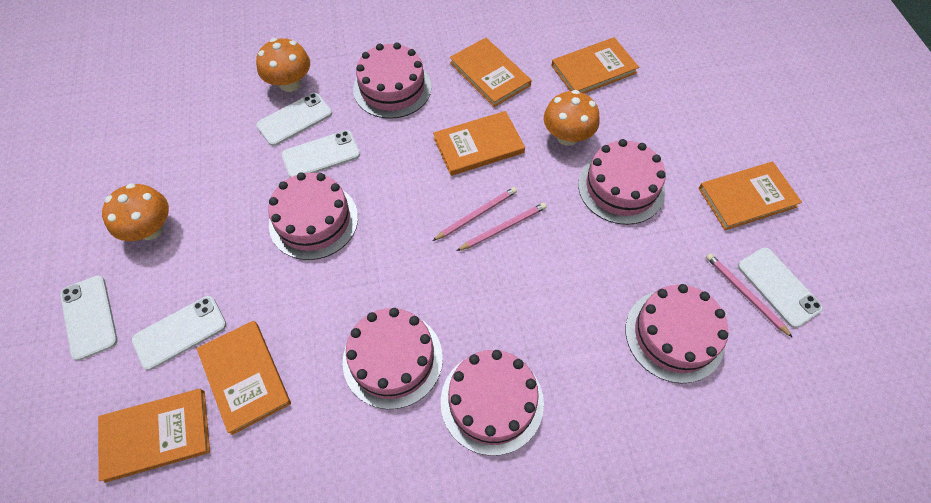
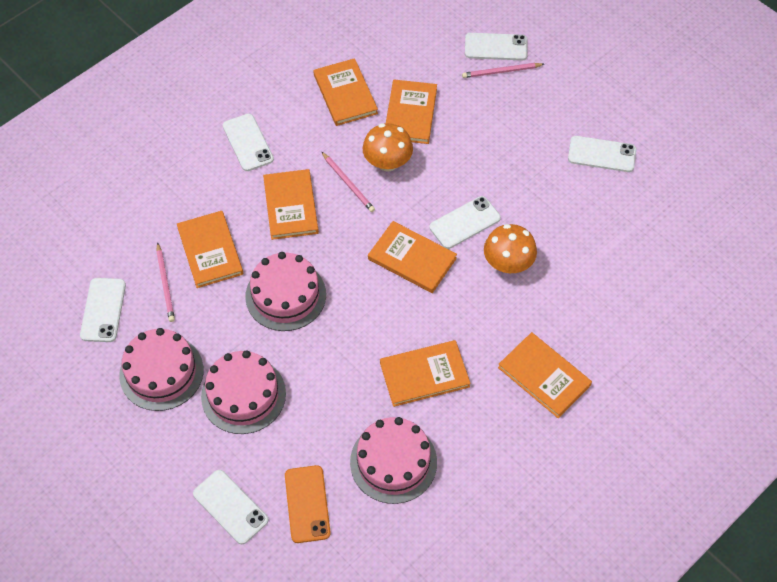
orange book: [98,389,210,483] [197,321,291,435] [433,111,525,176] [450,38,531,107] [551,37,639,93] [698,162,802,230] = 6 -> [177,211,243,288] [263,169,319,240] [313,58,378,126] [368,221,457,293] [380,340,471,407] [386,80,437,144] [498,332,592,418] = 7
orange mushroom: [102,183,169,241] [256,38,310,92] [544,90,600,146] = 3 -> [363,123,413,171] [484,224,537,273] = 2
orange phone: none = 0 -> [285,465,331,543] = 1
pink cake: [268,172,358,260] [343,308,443,409] [353,43,431,119] [441,350,544,456] [578,139,666,225] [625,284,728,383] = 6 -> [119,328,204,411] [201,350,286,434] [245,252,326,331] [350,417,437,504] = 4
white phone: [60,276,118,361] [132,296,226,370] [256,93,332,146] [282,130,360,177] [738,248,823,328] = 5 -> [80,278,126,342] [193,470,269,544] [223,114,274,171] [430,196,501,249] [465,33,528,60] [568,136,636,172] = 6

